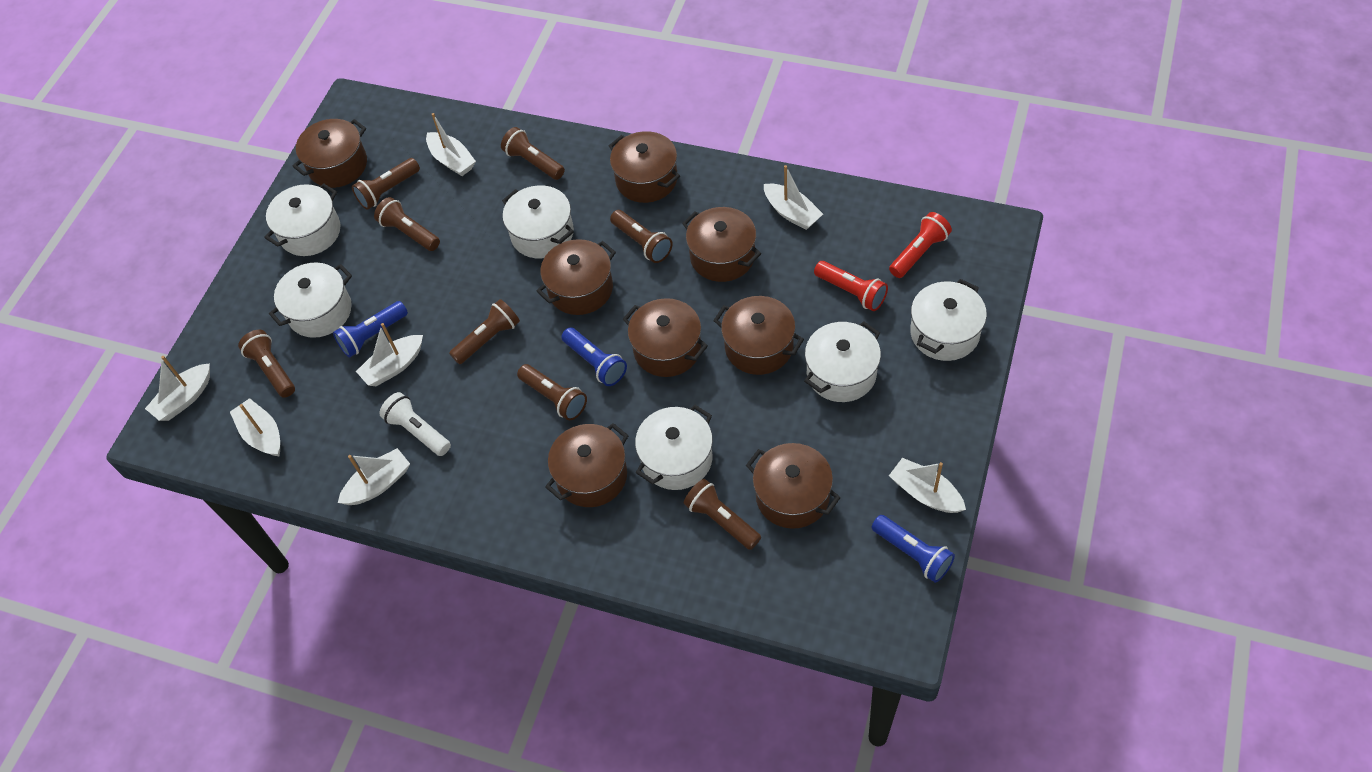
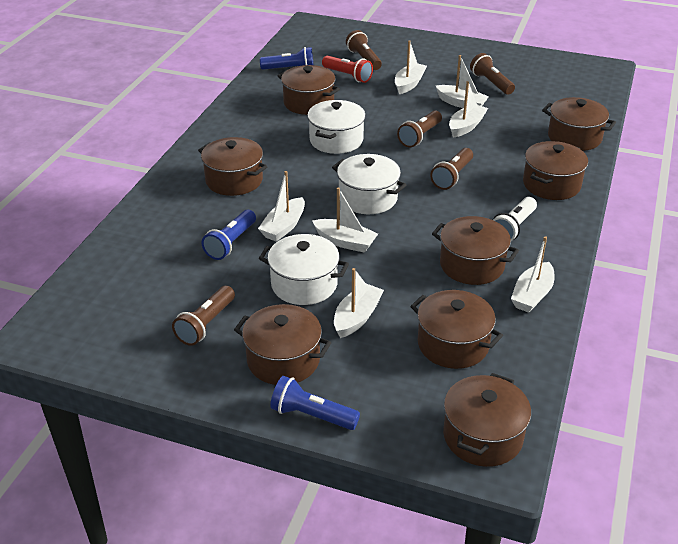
brown flashlight: [238,330,295,398] [352,158,420,210] [374,197,440,251] [449,299,520,364] [501,127,565,180] [517,364,587,420] [610,210,673,263] [684,479,761,550] = 8 -> [172,286,235,346] [346,30,382,70] [397,110,442,147] [430,148,473,190] [470,53,515,95] = 5
red flashlight: [814,261,888,311] [889,212,952,278] = 2 -> [322,56,373,83] = 1
white pot: [264,183,341,256] [269,262,352,338] [502,185,574,258] [635,405,713,490] [804,322,881,402] [910,279,987,361] = 6 -> [259,234,349,305] [307,100,366,154] [332,154,406,214] = 3

